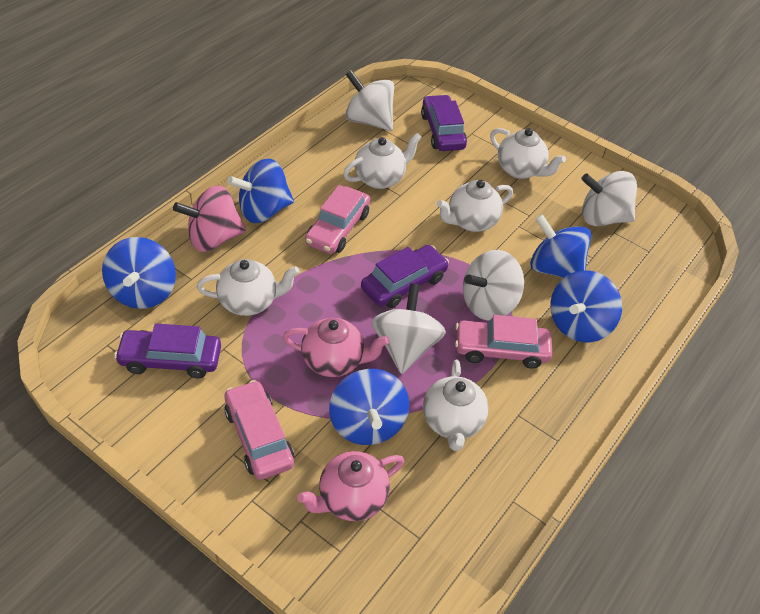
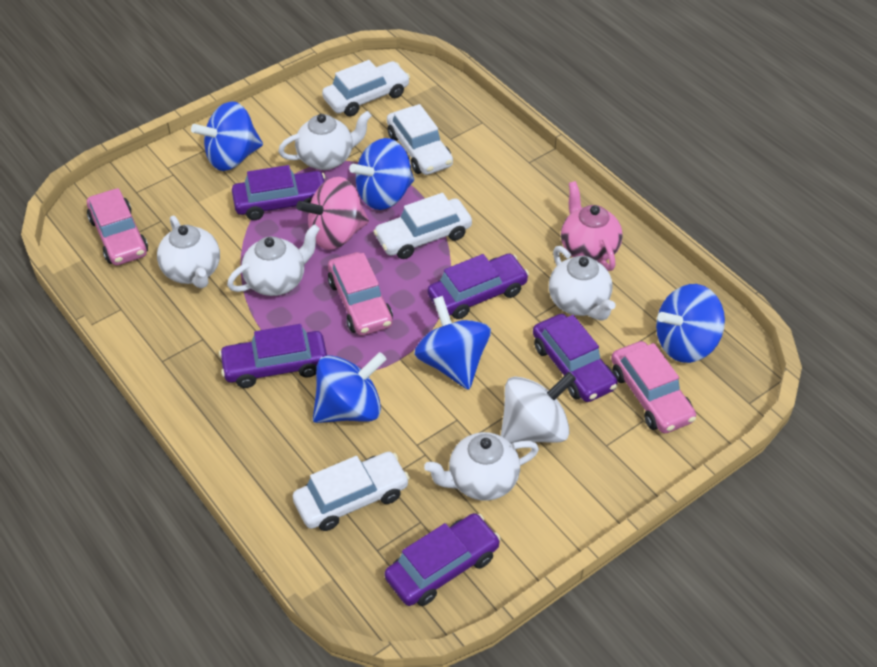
pink teapot: [283,318,389,377] [297,451,404,521] = 2 -> [561,181,623,271] = 1
purple car: [114,323,221,378] [361,245,449,308] [421,95,467,151] = 3 -> [219,324,327,388] [232,165,325,220] [384,513,501,606] [428,253,529,319] [533,314,618,402] = 5
white car: none = 0 -> [293,452,410,531] [322,60,410,117] [373,193,472,259] [387,104,453,175] = 4
white spinning top: [345,70,394,131] [371,283,446,374] [463,250,524,320] [581,171,637,226] = 4 -> [501,372,576,444] = 1

